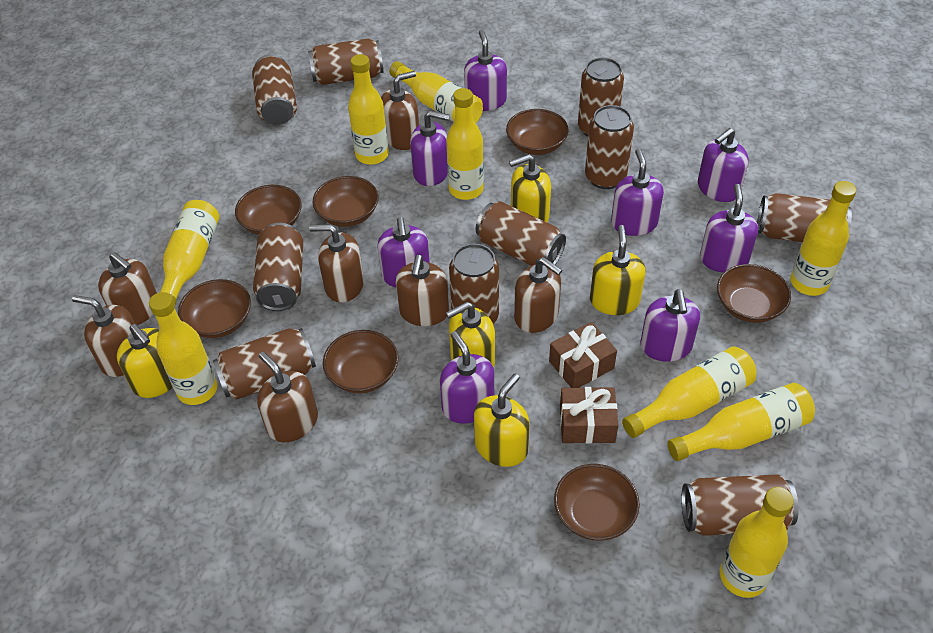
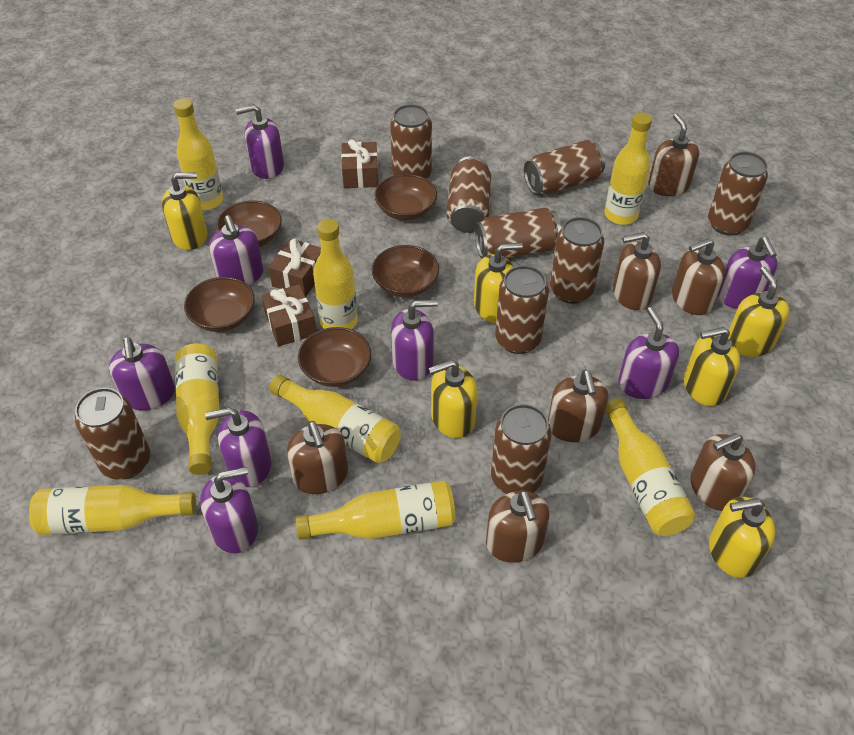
brown bowl: [178,279,251,338] [235,185,301,235] [312,176,379,227] [323,330,399,393] [506,109,569,155] [554,464,640,541] [717,264,791,323] = 7 -> [184,277,255,332] [217,200,282,247] [298,327,371,387] [372,245,439,297] [374,174,437,220] = 5
brown can: [213,328,316,399] [252,54,297,125] [253,223,303,311] [308,38,383,85] [449,244,499,324] [476,201,566,266] [578,57,624,137] [585,105,634,189] [681,474,799,536] [757,193,852,242] = 10 -> [75,388,150,480] [390,104,432,179] [447,156,491,233] [475,207,561,258] [491,404,552,494] [495,265,549,354] [524,140,605,195] [550,217,604,304] [708,152,768,236] = 9
brown gift: [549,322,617,388] [560,387,619,444] = 2 -> [262,284,316,346] [268,238,321,297] [341,139,378,188] = 3
yellow bottle: [149,292,218,405] [160,200,219,305] [348,54,389,165] [389,61,483,123] [446,88,484,200] [622,346,757,438] [667,383,815,461] [720,487,794,598] [790,181,856,296] = 9 -> [29,485,196,535] [173,98,223,210] [175,343,219,475] [269,374,401,463] [295,481,456,540] [313,219,358,330] [604,112,652,225] [605,398,695,536] = 8
yellow soap dispenser: [117,324,173,398] [446,302,495,368] [474,374,530,467] [509,154,551,222] [590,225,646,315] = 5 -> [162,172,207,250] [428,360,478,438] [474,242,523,323] [684,327,740,406] [709,497,776,578] [728,266,790,357] = 6

